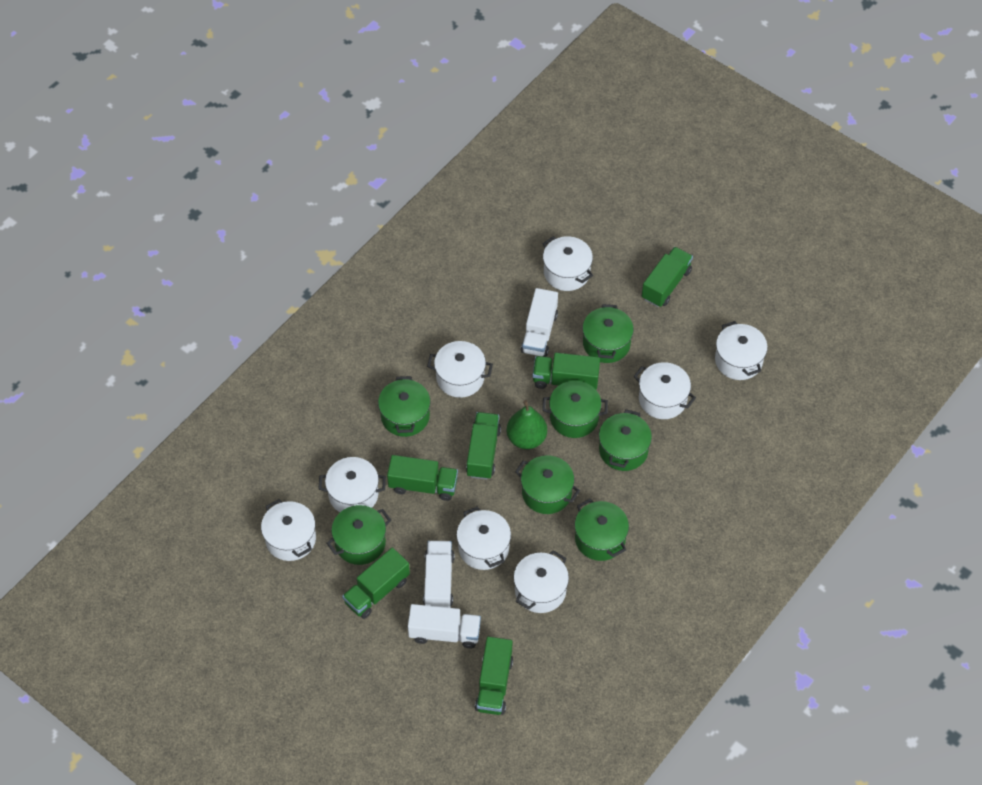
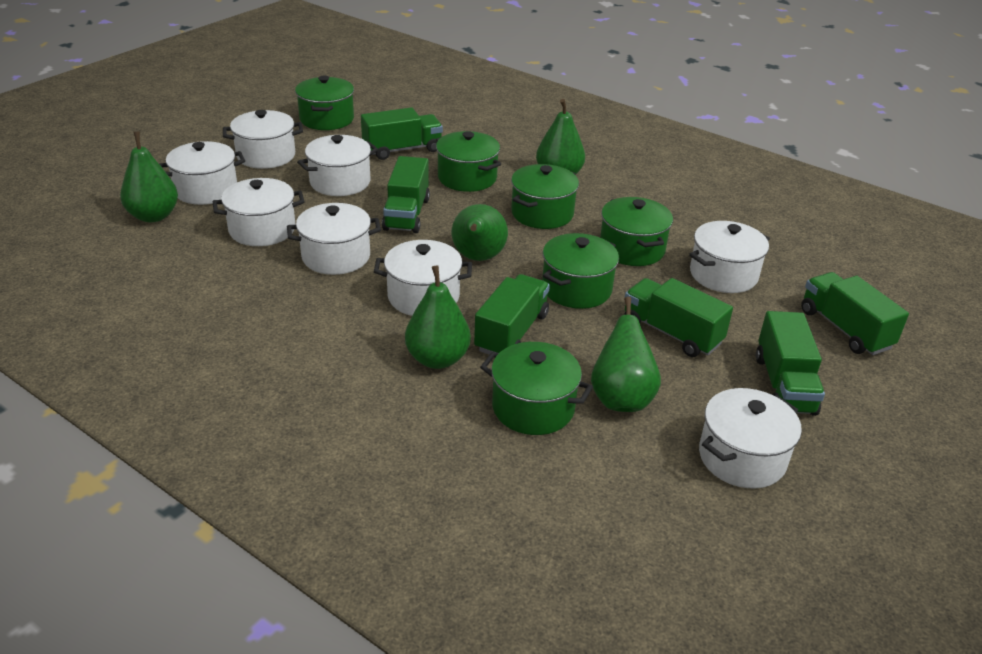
green pear: [507,400,547,449] = 1 -> [120,132,178,222] [405,265,471,369] [452,204,508,261] [536,99,585,175] [591,297,661,412] = 5
green pot: [326,505,391,565] [378,376,431,437] [515,455,580,514] [542,381,608,438] [574,499,629,561] [582,304,634,363] [599,409,652,471] = 7 -> [295,76,354,130] [436,131,501,192] [480,342,593,435] [511,164,579,229] [542,233,619,309] [600,197,673,266] = 6
white truck: [408,604,481,649] [423,541,455,608] [521,288,558,357] = 3 -> none = 0

